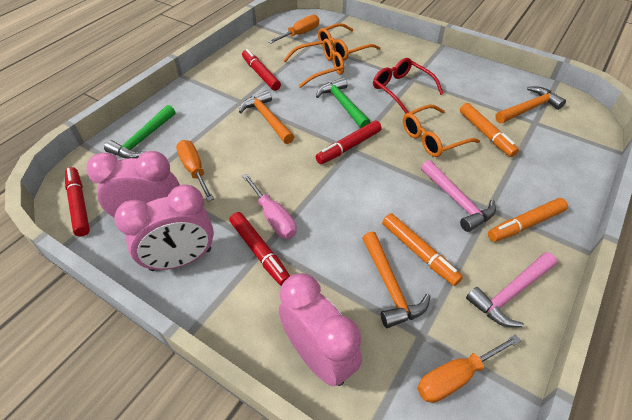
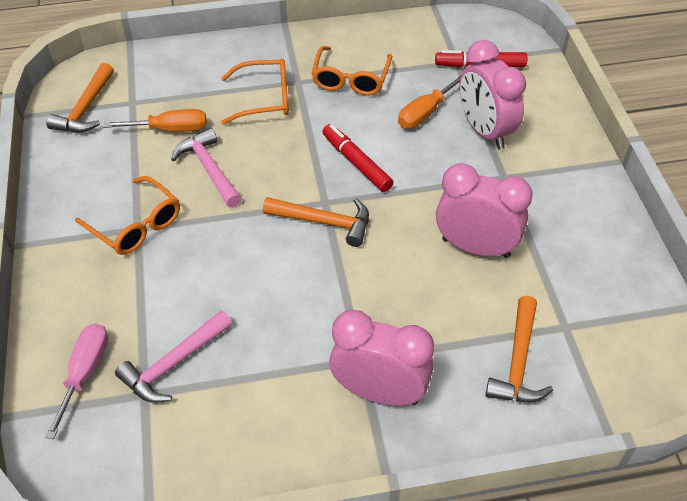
green hammer: [104,105,176,159] [316,77,371,128] = 2 -> none = 0
orange marker: [382,213,463,286] [460,103,519,157] [488,198,568,242] = 3 -> none = 0
orange screwdriver: [176,140,214,201] [268,15,319,44] [417,334,521,403] = 3 -> [104,109,207,132] [398,75,461,129] = 2
red glasses: [373,58,444,113] = 1 -> none = 0
red marker: [65,167,90,237] [230,212,290,286] [242,49,281,91] [316,121,382,164] = 4 -> [322,124,393,192] [435,50,527,67] = 2

